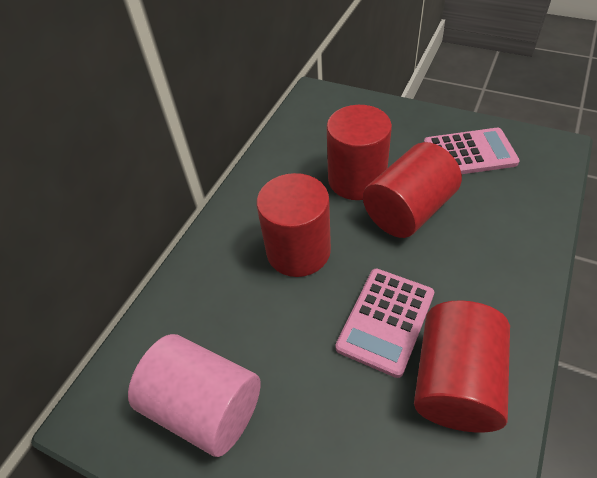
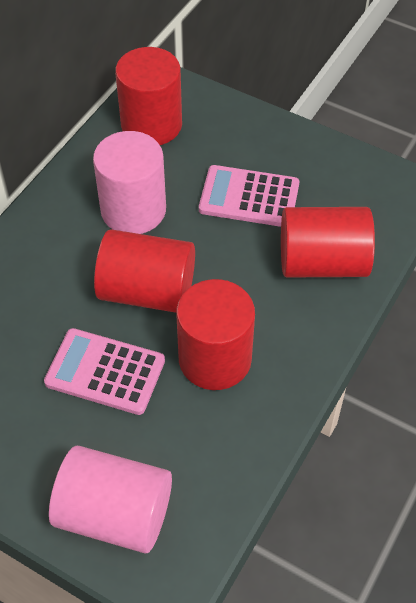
pink cylinder: [128,334,261,457] = 1 -> [49,446,172,554] [93,131,166,234] = 2

